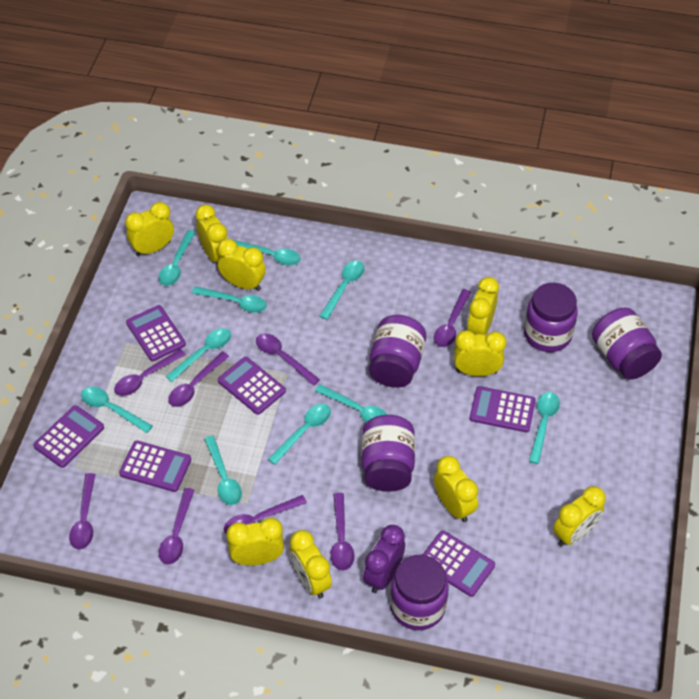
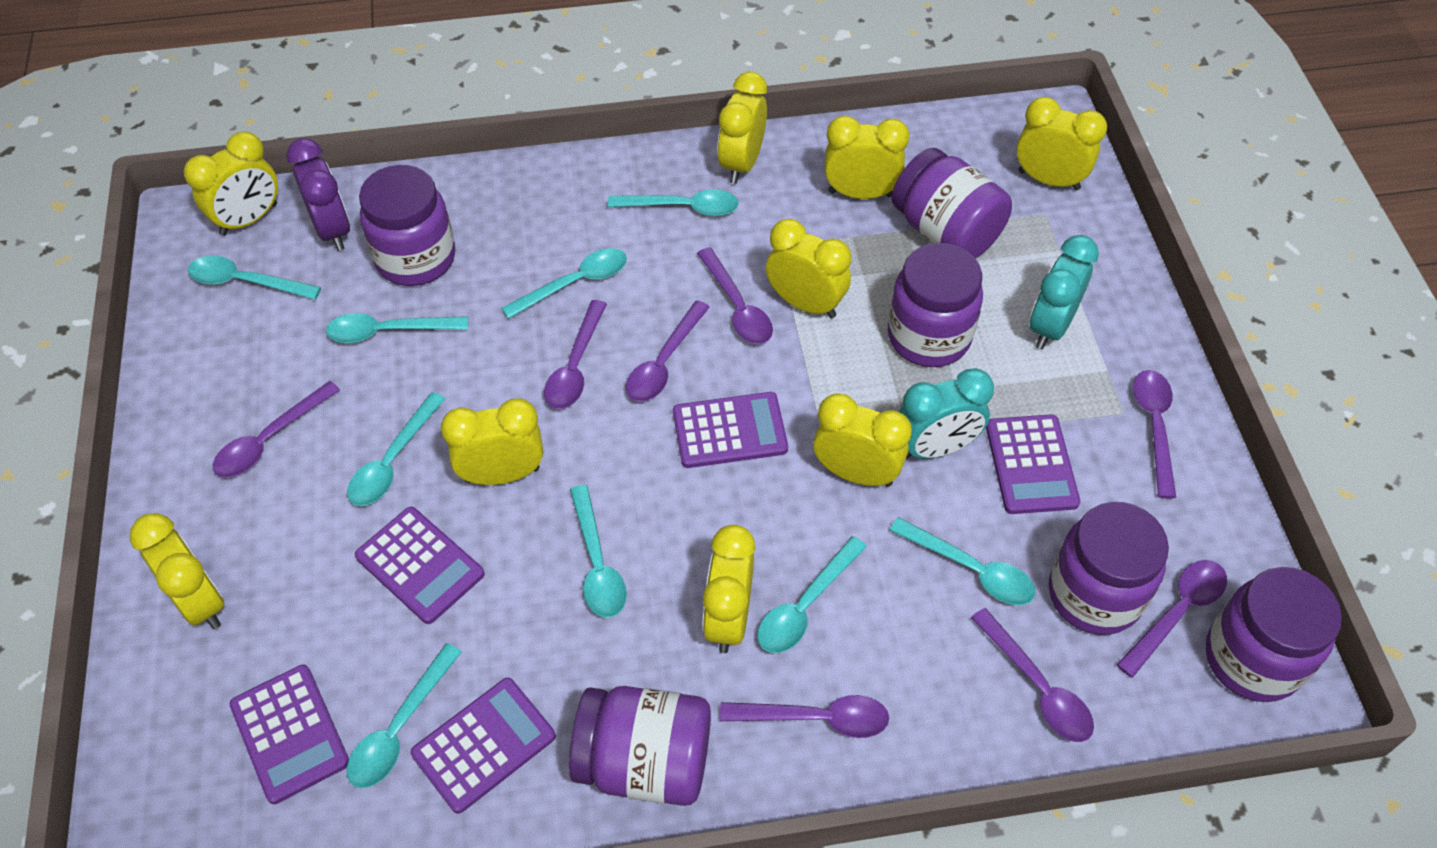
purple calculator: [33,405,104,468] [119,441,191,492] [126,305,186,361] [218,357,286,415] [423,530,495,597] [470,386,536,433] = 6 -> [230,665,349,804] [355,507,484,624] [411,678,556,814] [673,392,788,468] [986,415,1080,514] = 5
purple jar: [362,415,415,492] [369,315,426,388] [390,555,449,630] [524,283,578,352] [592,308,662,380] = 5 -> [359,165,455,286] [569,686,711,806] [888,243,983,367] [892,148,1012,258] [1049,502,1169,635] [1206,567,1342,702] = 6
turquoise clock: none = 0 -> [899,368,994,459] [1029,235,1099,349] = 2
turquoise spoon: [81,387,153,433] [159,230,196,286] [166,328,231,382] [192,286,267,313] [204,436,242,505] [234,240,301,265] [268,404,331,465] [315,384,387,422] [320,260,364,320] [529,392,560,464] = 10 -> [188,256,321,300] [326,313,468,343] [347,392,445,506] [347,643,462,788] [502,248,627,319] [570,485,627,618] [608,189,739,216] [758,536,867,653] [889,517,1036,605] = 9

